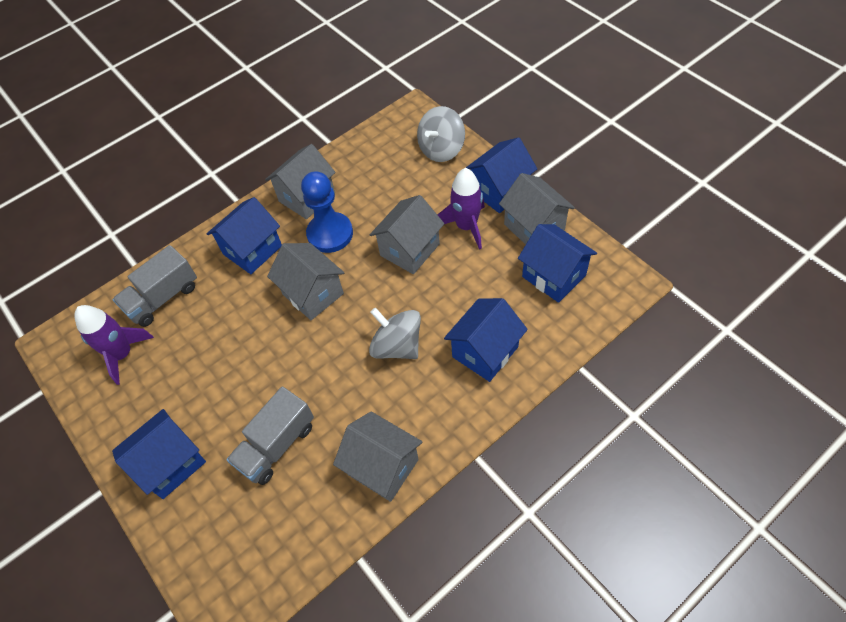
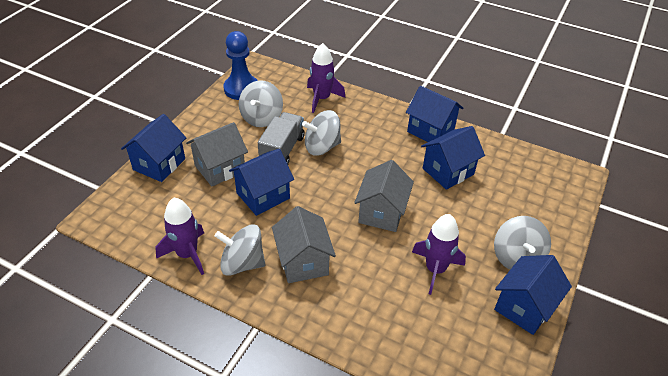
grey house: [265,144,335,219] [267,243,344,320] [333,411,422,502] [370,195,444,274] [499,173,575,245] = 5 -> [186,122,248,187] [272,206,336,283] [354,160,414,232] = 3
grey spinning top: [369,308,421,359] [417,106,465,162] = 2 -> [215,224,265,276] [239,80,283,127] [302,110,341,156] [494,216,551,270] = 4
grey truck: [112,245,197,327] [226,386,314,485] = 2 -> [258,112,305,164] = 1
purple rocket: [74,305,154,385] [437,168,485,250] = 2 -> [155,198,204,275] [307,43,345,113] [412,214,466,295] = 3

